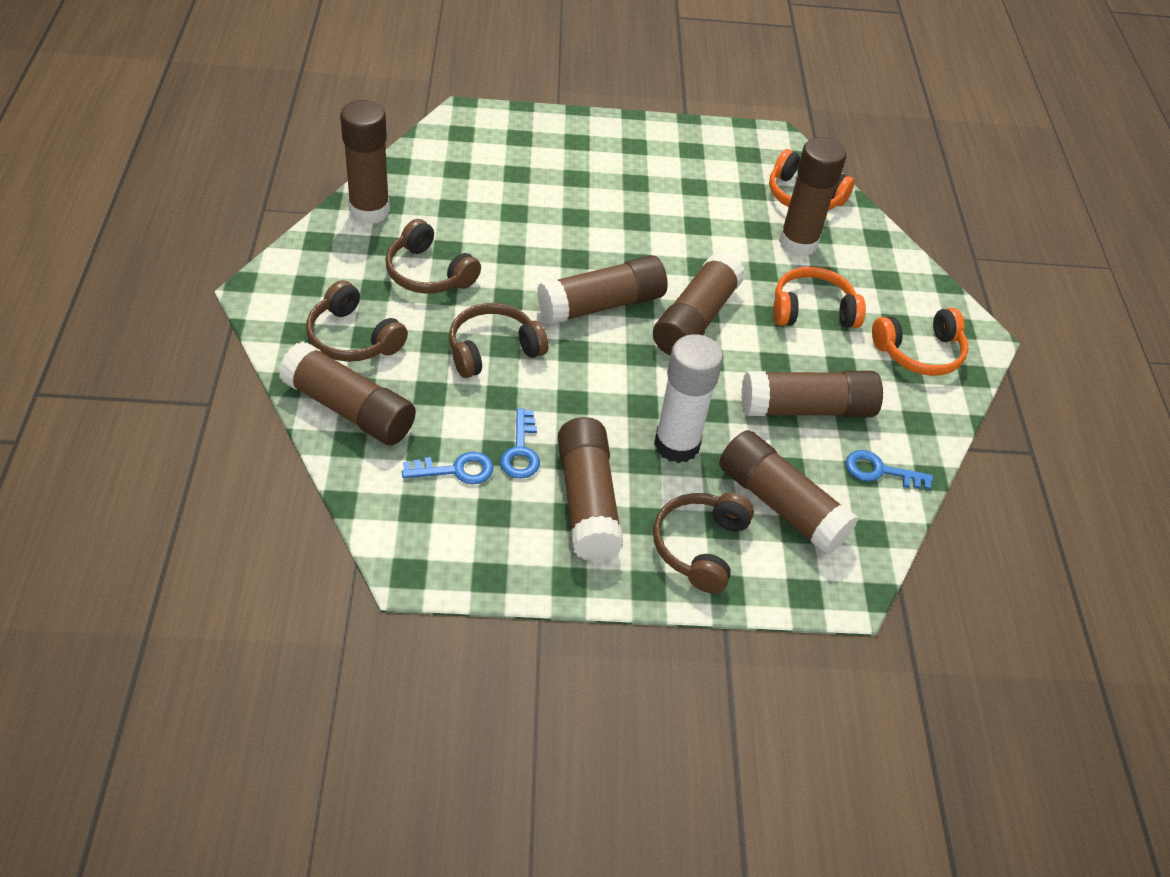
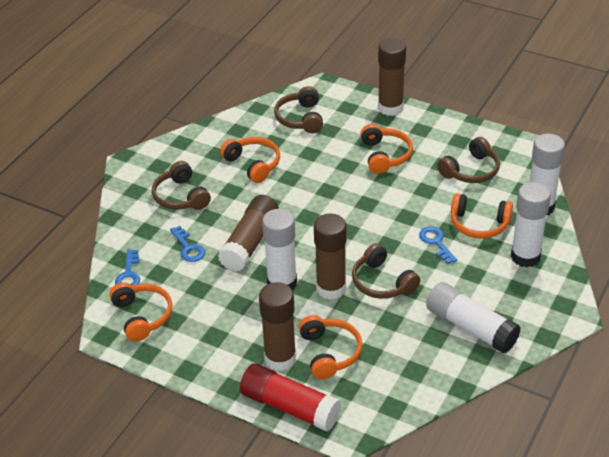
brown glue stick: [279,341,416,445] [340,100,390,224] [537,255,668,325] [558,417,623,561] [653,251,745,356] [719,430,858,555] [741,371,883,417] [779,137,846,256] = 8 -> [218,195,279,272] [259,282,296,371] [314,214,347,300] [378,38,406,116] = 4
orange headphones: [769,149,855,210] [773,266,866,328] [872,308,969,376] = 3 -> [109,282,173,342] [220,137,280,183] [299,315,363,379] [360,124,413,174] [451,193,513,239] = 5
red glue stick: none = 0 -> [240,364,341,432] = 1
white glue stick: [654,334,723,463] = 1 -> [262,209,297,290] [426,282,521,353] [511,182,551,267] [530,134,565,215] = 4

